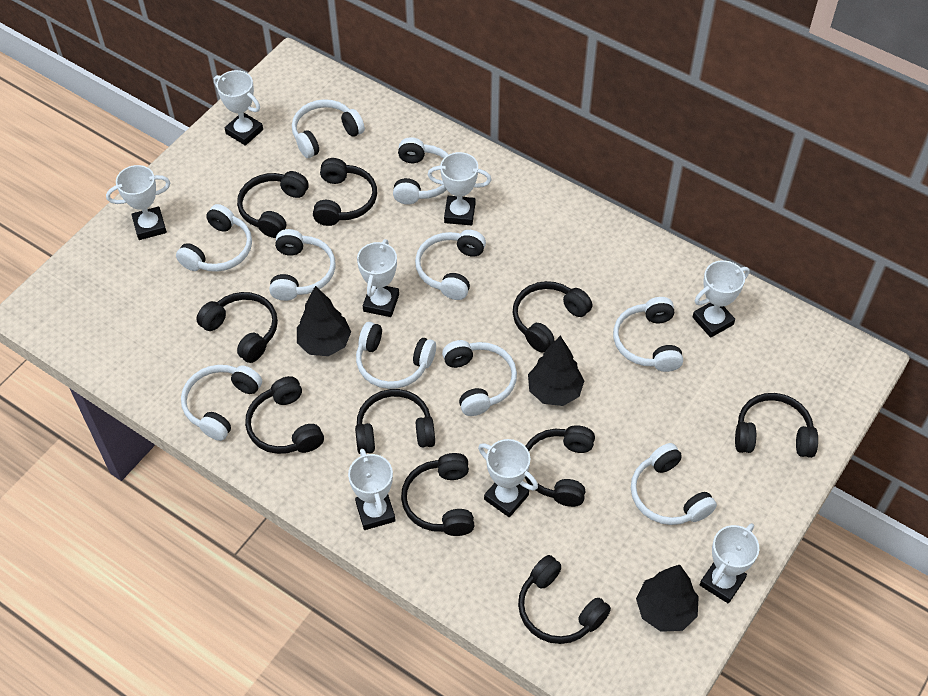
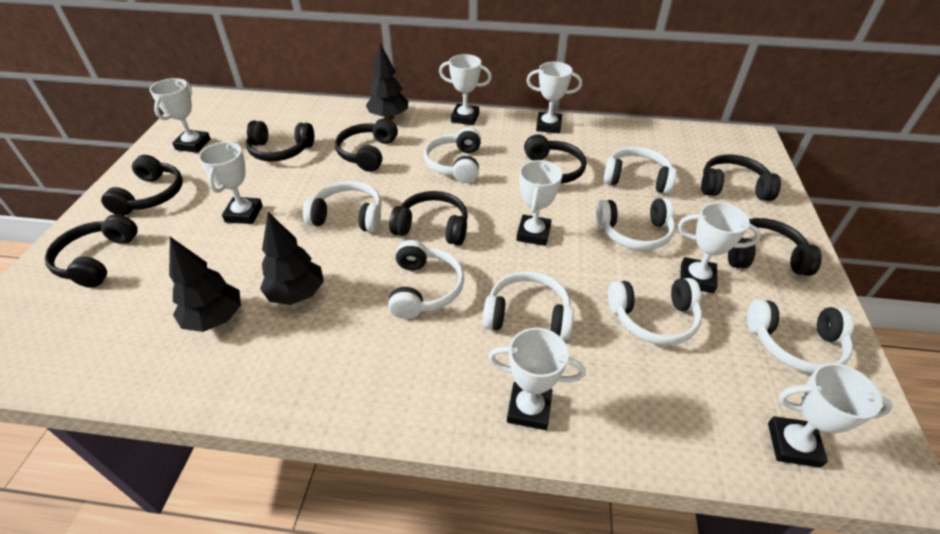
black headphones: [196,292,278,363] [237,171,309,238] [245,376,324,454] [313,158,377,226] [355,389,435,454] [401,453,474,536] [513,281,592,353] [518,555,611,644] [525,425,595,507] [735,393,818,458] = 10 -> [45,214,138,288] [101,155,183,216] [246,120,314,162] [335,118,398,172] [389,191,468,246] [524,134,586,184] [701,154,781,201] [728,218,822,276] = 8
white headphones: [176,204,252,272] [181,365,262,441] [269,229,336,301] [292,99,365,158] [356,322,436,389] [393,137,449,205] [415,230,486,300] [442,340,517,416] [613,297,683,372] [631,443,717,525] = 10 -> [303,181,382,232] [388,240,464,319] [424,127,481,183] [483,271,574,340] [595,198,675,251] [603,147,677,194] [608,278,702,345] [747,299,854,374] = 8

